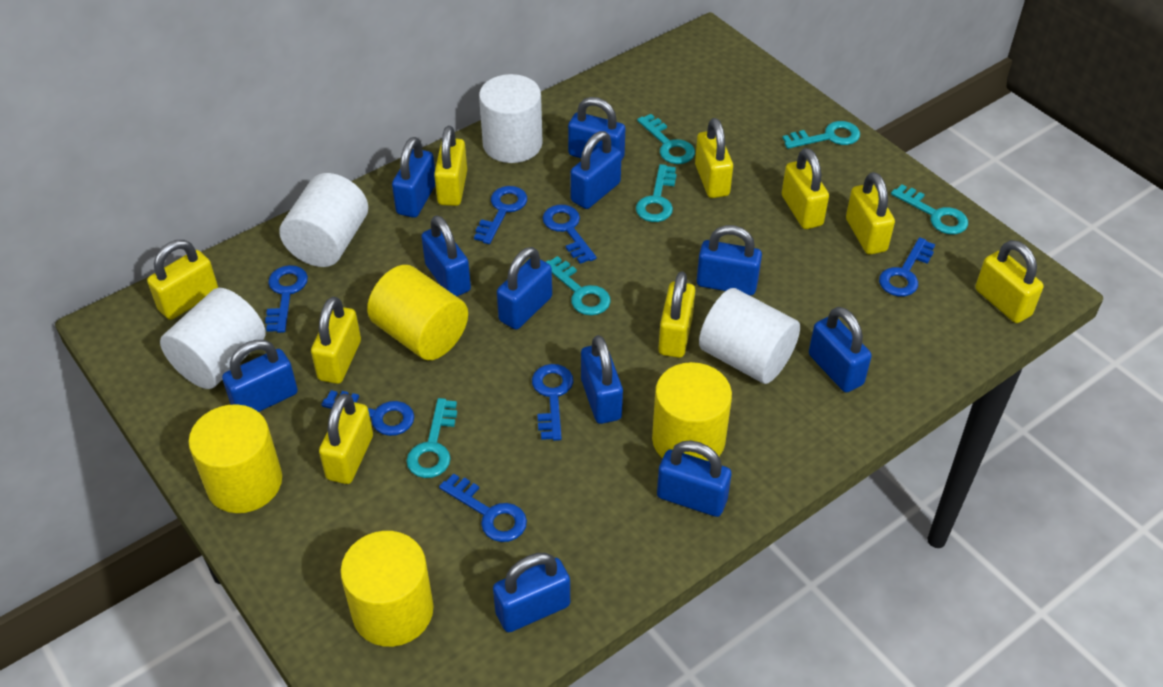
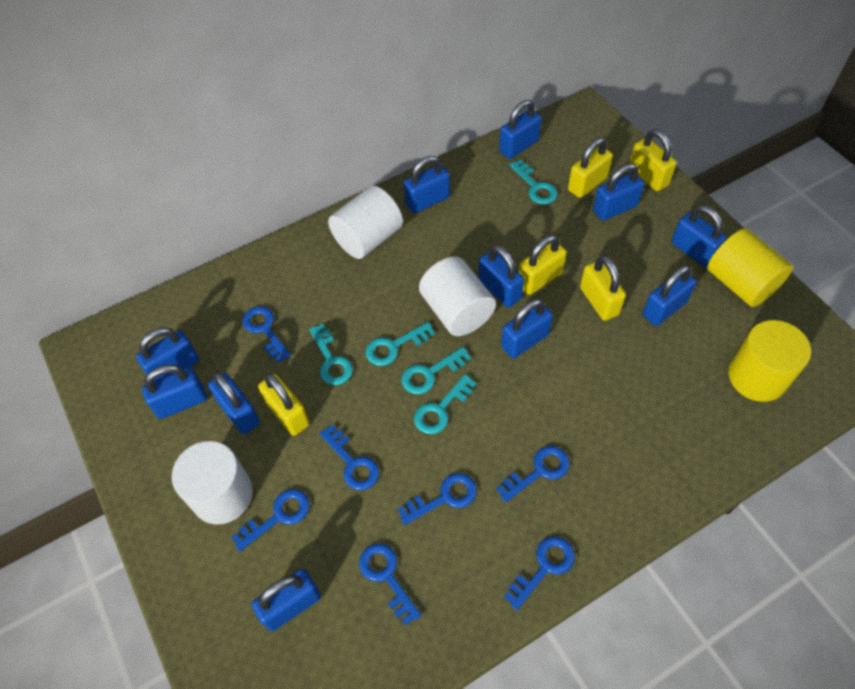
turquoise key: [407,398,457,478] [546,256,611,316] [636,164,677,222] [637,114,695,164] [782,121,860,149] [891,185,968,234] = 6 -> [309,324,353,385] [366,322,435,366] [401,347,471,394] [414,374,476,434] [509,159,557,204] = 5
white cylinder: [160,288,266,389] [279,173,368,267] [479,74,543,163] [699,288,800,384] = 4 -> [172,441,253,525] [328,186,403,259] [419,256,496,336] = 3
yellow cylinder: [188,404,282,513] [340,531,434,647] [367,265,468,360] [652,362,732,461] = 4 -> [707,228,793,307] [728,320,811,402] = 2
yellow padlock: [147,240,218,320] [311,297,361,384] [319,394,373,484] [434,126,467,206] [658,272,695,358] [695,118,733,198] [782,148,829,229] [846,172,895,255] [975,240,1044,323] = 9 -> [258,373,310,436] [519,235,567,295] [568,138,613,198] [580,255,626,321] [630,129,677,191] = 5

